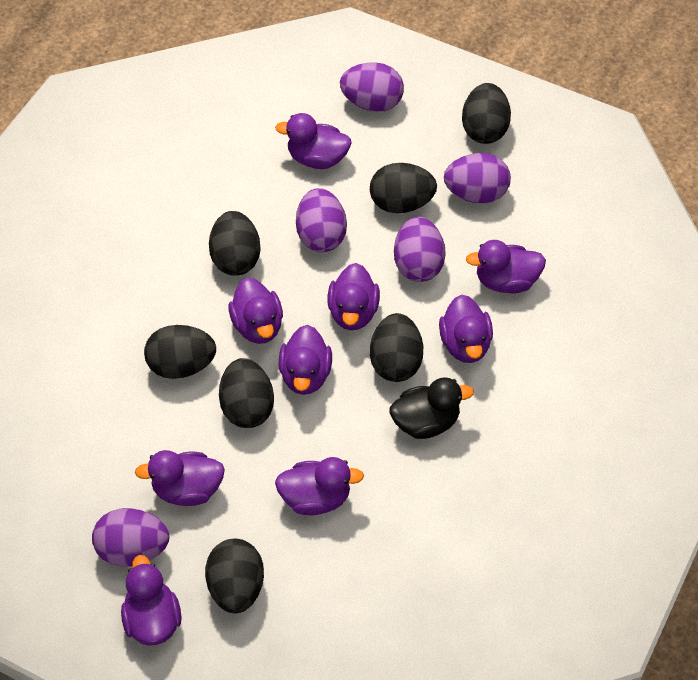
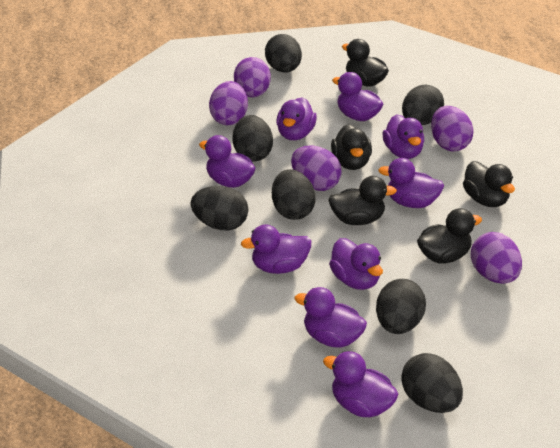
black duck: [390,377,474,439] = 1 -> [329,176,397,225] [331,124,372,170] [342,39,389,87] [417,208,482,264] [463,161,515,207] = 5

